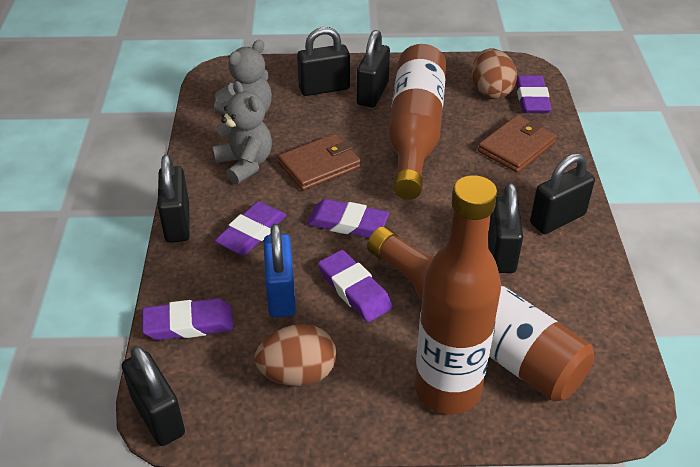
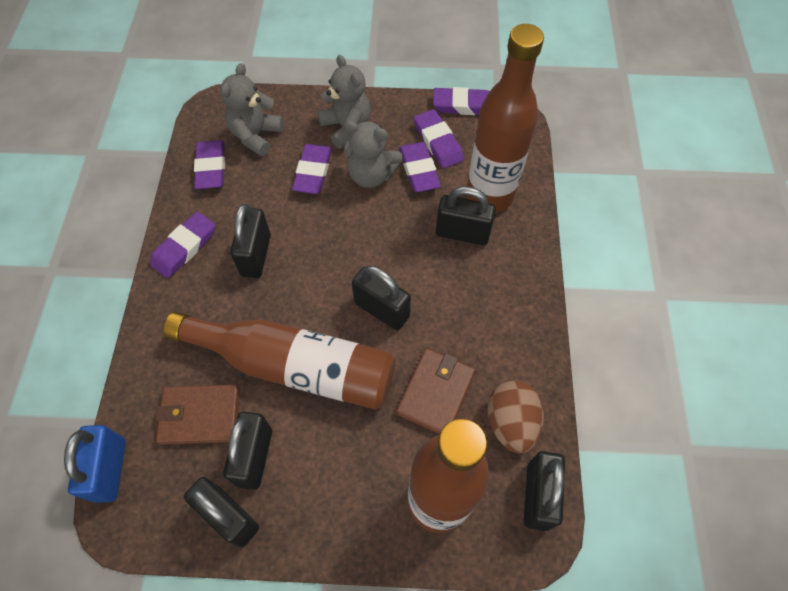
brown egg: [254,324,336,386] [472,48,517,99] = 2 -> [488,380,544,453] = 1
grey teddy bear: [212,81,272,185] [214,40,272,115] = 2 -> [220,63,284,156] [317,55,370,149] [344,121,403,188] = 3
purple eraser: [142,298,234,340] [214,201,287,255] [307,199,389,238] [318,250,393,322] [516,75,552,113] = 5 -> [150,212,215,278] [194,140,225,189] [292,144,332,194] [399,142,441,192] [414,109,464,169] [433,87,489,115] = 6

